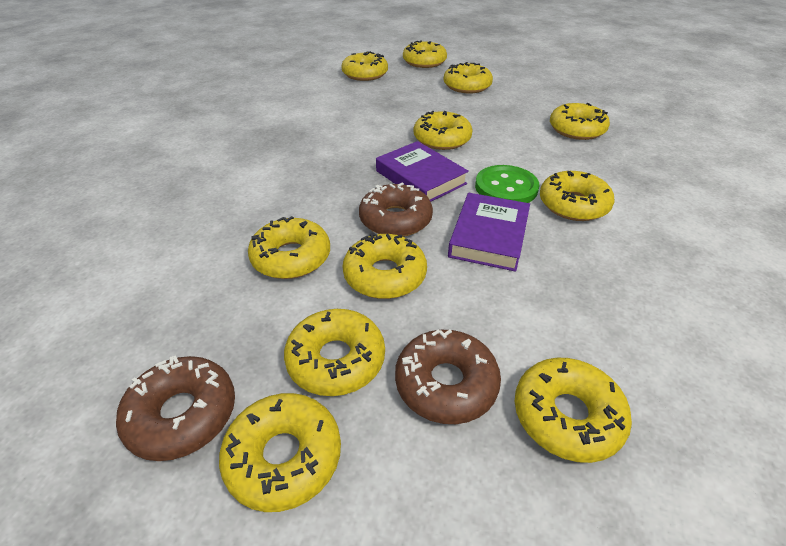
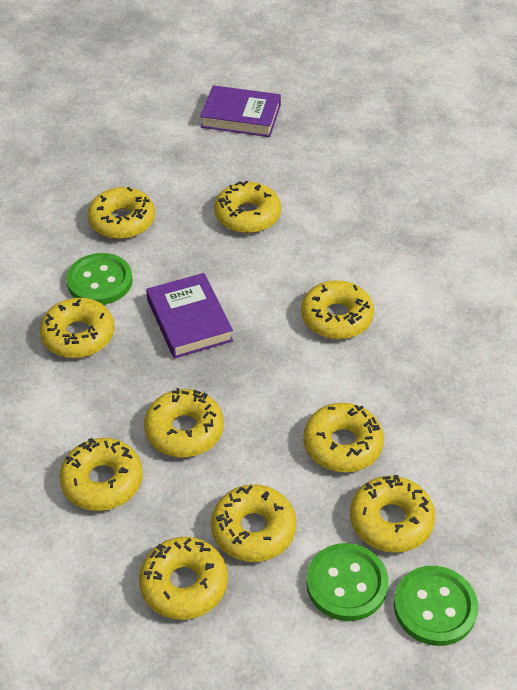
brown donut: [116,355,235,461] [359,183,433,237] [395,329,501,424] = 3 -> none = 0
green button: [475,165,540,203] = 1 -> [66,253,133,305] [306,543,388,621] [394,566,478,646] = 3
yellow donut: [219,393,341,512] [248,216,330,279] [284,309,385,396] [341,51,388,81] [343,232,427,299] [403,40,447,68] [414,111,473,150] [443,62,493,94] [515,358,632,463] [540,171,615,221] [550,103,610,140] = 11 -> [40,298,114,358] [59,438,143,511] [88,187,155,239] [139,537,228,620] [144,388,224,458] [211,484,296,562] [214,180,281,233] [301,280,374,339] [303,403,384,473] [350,475,435,553] = 10

